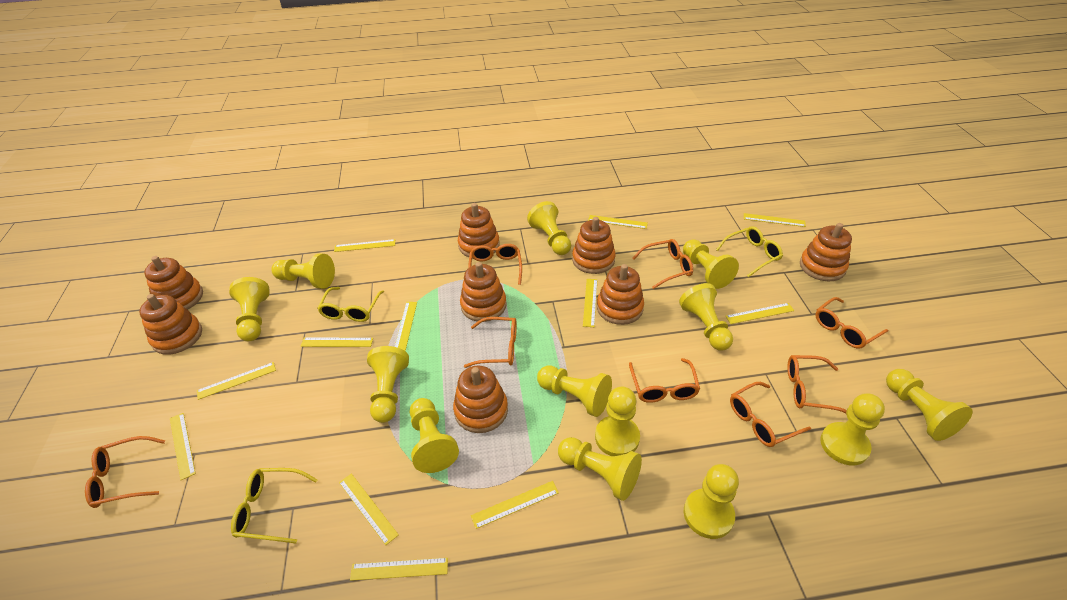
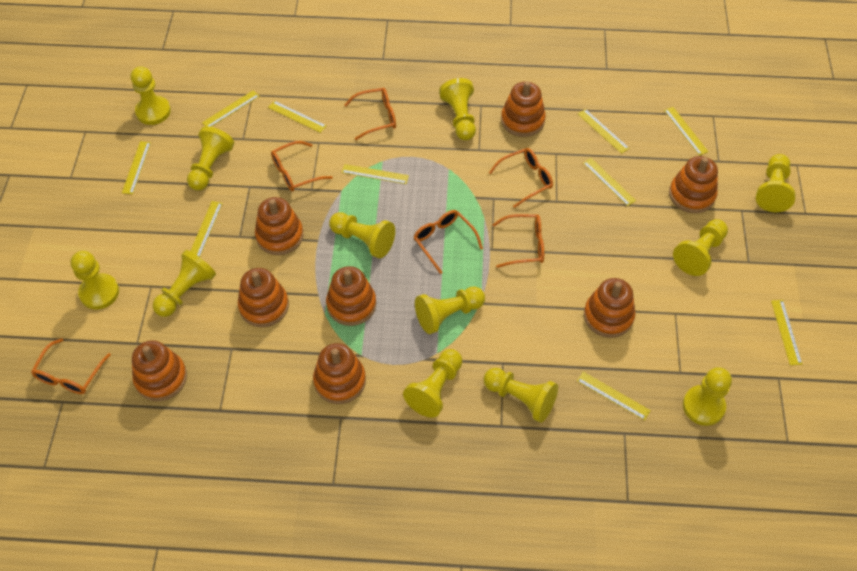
orange glasses: [85,436,166,508] [464,317,517,368] [468,244,522,285] [629,358,700,403] [633,239,693,289] [730,382,811,447] [787,355,847,414] [816,297,888,349] = 8 -> [31,338,111,394] [271,141,333,192] [344,88,396,140] [413,210,483,274] [489,148,553,208] [492,214,544,268] = 6
yellow glasses: [231,468,318,543] [317,287,384,322] [716,226,783,277] = 3 -> none = 0
yellow pawn: [229,277,269,341] [271,254,335,289] [367,346,409,423] [410,398,459,473] [527,201,571,255] [537,365,612,417] [558,437,642,501] [595,387,640,456] [679,283,733,351] [683,239,739,289] [684,464,739,539] [820,394,885,465] [886,369,973,441] = 13 -> [70,251,119,310] [130,66,171,125] [153,250,216,317] [187,126,234,190] [329,212,395,258] [403,349,463,418] [415,287,485,334] [439,78,476,140] [484,368,558,423] [673,219,728,276] [683,367,732,426] [756,154,796,212] = 12
yellow ruler: [170,413,196,480] [196,362,276,400] [301,338,373,347] [334,239,395,252] [339,474,399,545] [350,558,448,581] [395,302,417,351] [471,481,559,529] [583,279,597,327] [588,215,648,229] [726,303,794,324] [744,213,806,227] = 12 -> [122,141,151,194] [191,201,223,257] [202,90,259,127] [268,101,326,133] [342,164,409,184] [577,372,651,420] [578,109,629,154] [583,158,636,206] [664,107,708,155] [771,300,802,365] = 10

